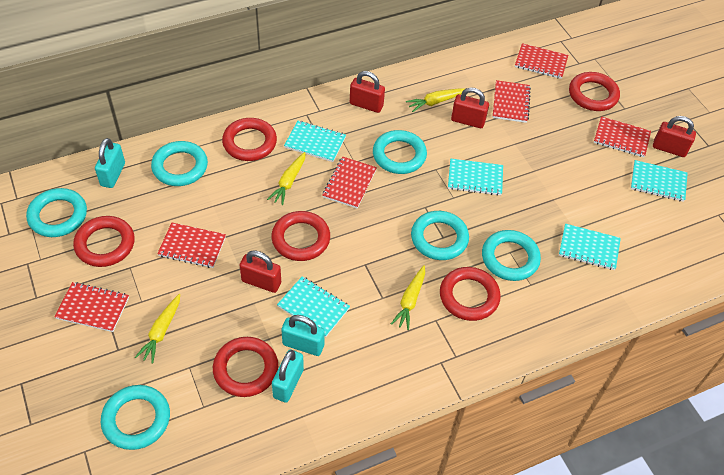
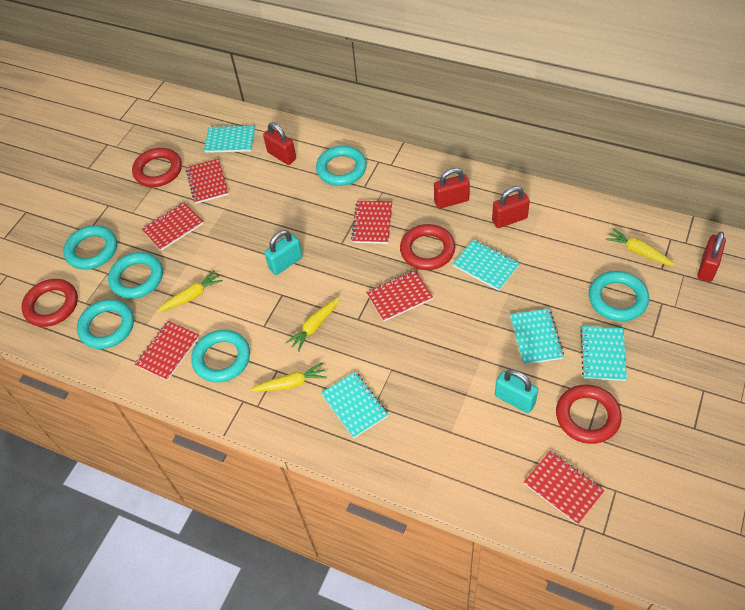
red ring: [73,216,135,267] [213,337,278,397] [222,118,277,161] [271,211,330,261] [440,267,501,321] [569,72,620,111] = 6 -> [21,279,78,327] [132,148,182,187] [400,224,455,270] [556,384,622,444] = 4
turquoise padlock: [95,138,125,188] [272,350,304,403] [281,315,325,356] = 3 -> [264,230,303,275] [495,369,538,413] = 2

